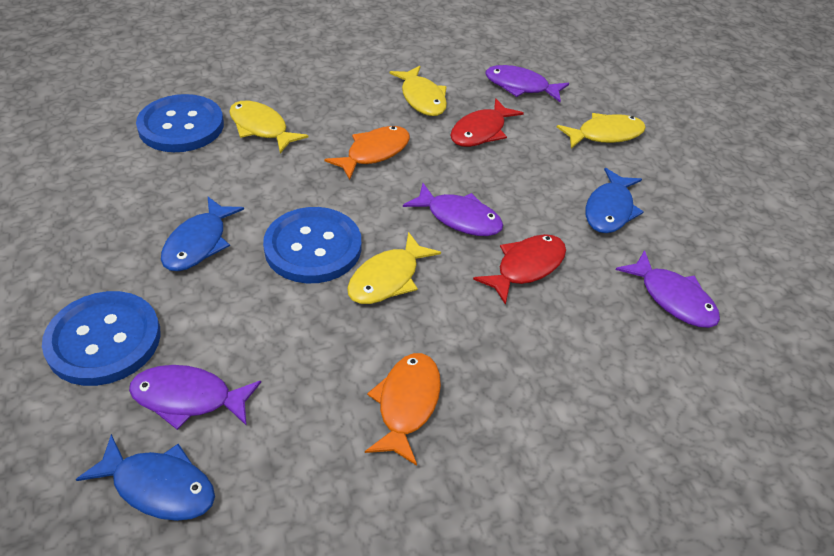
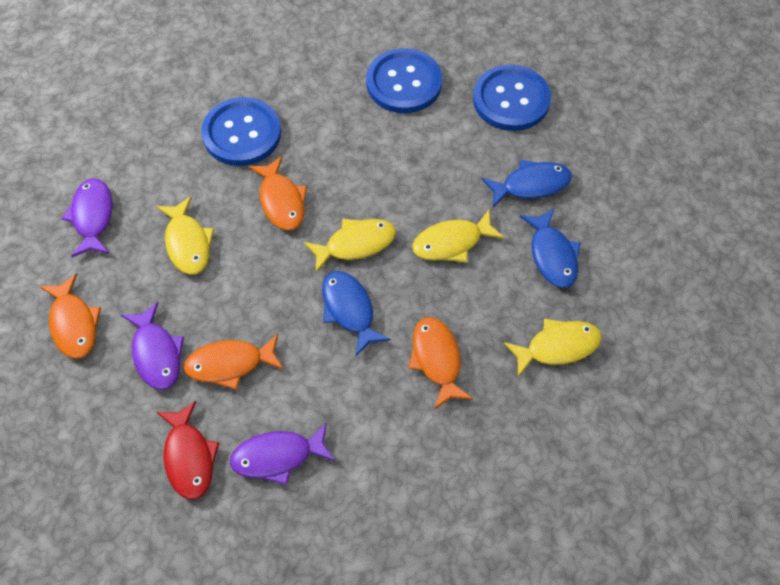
orange fish: [324,126,410,180] [365,353,441,466] = 2 -> [39,273,101,359] [184,334,284,390] [248,156,307,231] [408,317,473,409] = 4
purple fish: [129,365,261,430] [403,183,503,236] [485,65,569,102] [616,250,720,328] = 4 -> [61,178,113,257] [121,302,184,390] [230,422,335,485] = 3
red fish: [450,98,524,147] [473,234,566,305] = 2 -> [156,401,219,500] = 1

